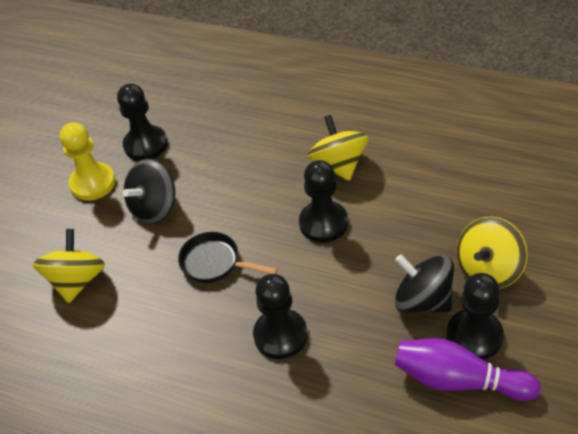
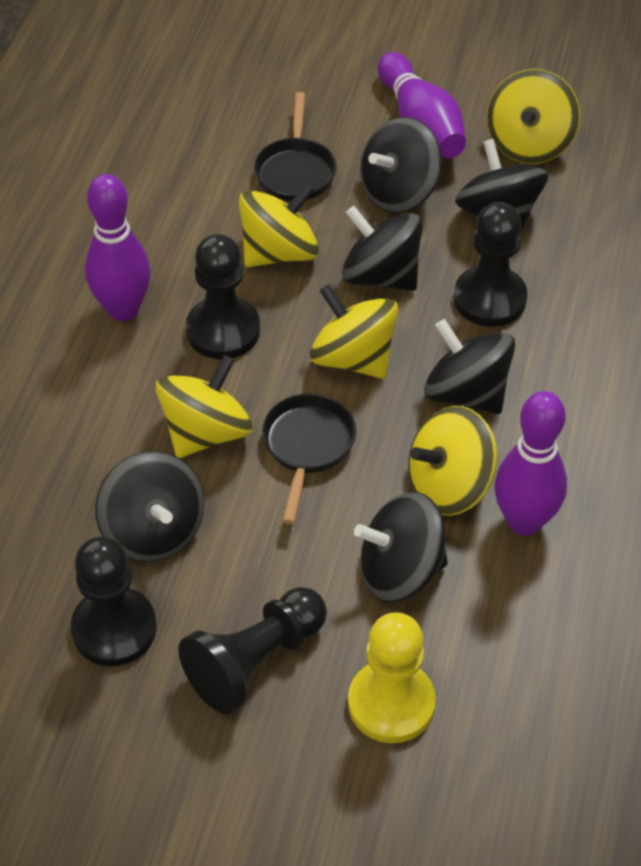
black pan: [178,232,278,283] = 1 -> [254,92,337,201] [262,393,356,524] = 2
black spinning top: [123,159,175,224] [395,255,454,313] = 2 -> [95,451,204,562] [342,206,423,291] [354,492,448,603] [360,117,442,213] [424,319,515,414] [455,139,549,233] = 6
purple bowling pin: [395,338,541,401] = 1 -> [85,174,151,321] [378,52,466,159] [495,391,567,536] = 3
yellow spinning top: [33,229,105,303] [307,115,369,181] [457,217,527,289] = 3 -> [156,355,253,458] [239,182,319,267] [310,284,399,379] [408,406,498,516] [487,69,580,164] = 5

